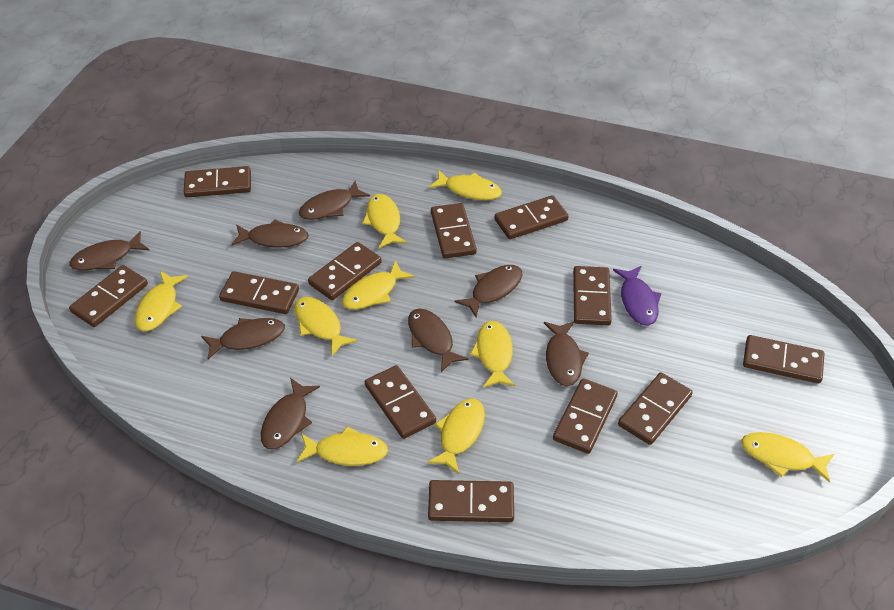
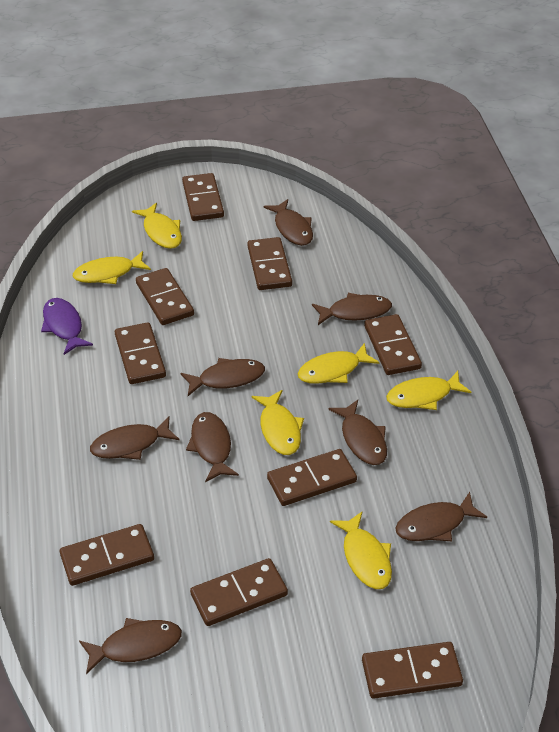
brown domino: [69,265,148,327] [184,166,251,197] [219,271,299,314] [308,242,382,300] [365,365,436,439] [428,480,514,522] [431,203,477,259] [494,195,568,239] [553,378,618,454] [573,266,612,326] [618,372,693,445] [743,335,824,383] = 12 -> [60,524,154,586] [115,322,166,384] [136,268,194,325] [182,173,224,221] [190,558,288,626] [247,237,292,290] [267,449,357,506] [362,642,463,699] [364,314,422,375] = 9
yellow fish: [135,271,188,331] [294,297,358,356] [296,426,388,466] [342,260,415,310] [362,194,407,248] [427,398,485,474] [429,170,502,200] [470,321,515,388] [741,432,834,483] = 9 -> [73,251,151,284] [132,203,182,249] [251,390,304,455] [298,343,380,384] [330,511,392,589] [386,371,471,410] = 6

